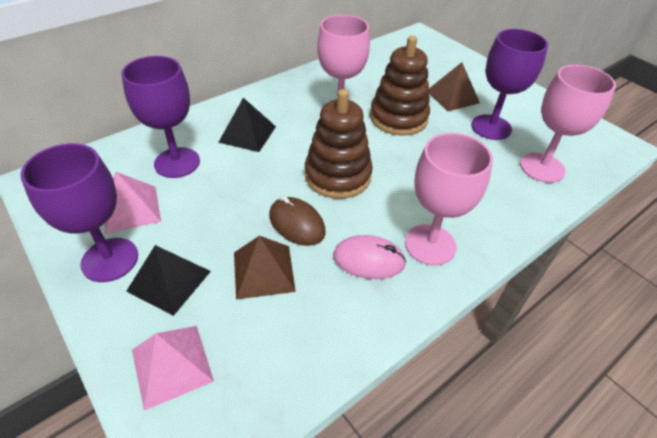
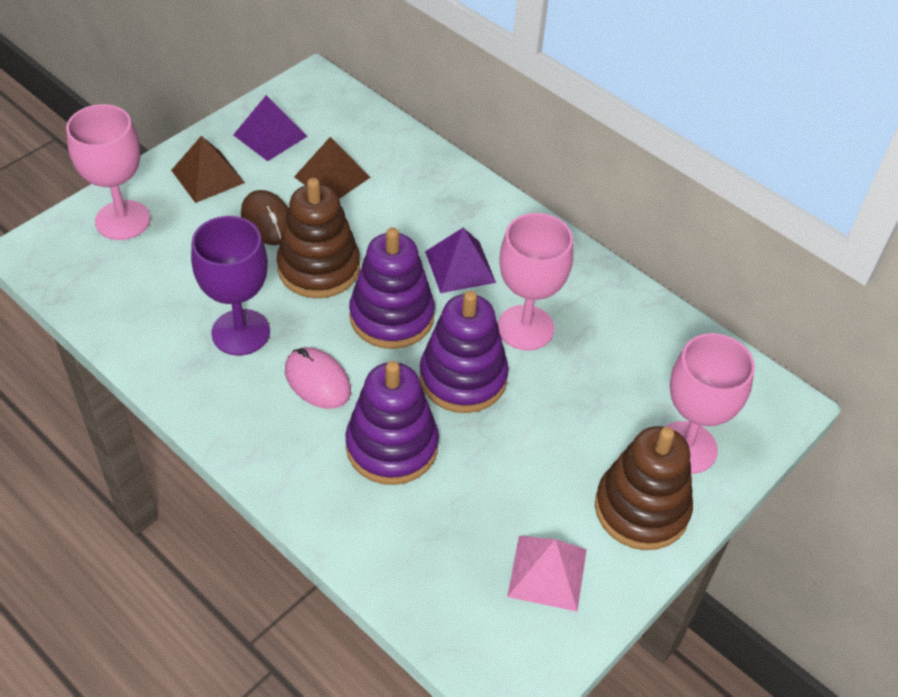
black pyramid: [126,245,211,316] [218,98,276,152] = 2 -> none = 0
pink pyramid: [105,172,161,234] [132,326,214,410] = 2 -> [507,536,587,611] = 1
purple goblet: [20,143,138,282] [122,56,200,178] [471,29,548,140] = 3 -> [191,216,270,355] = 1
purple pyramid: none = 0 -> [233,95,308,161] [425,228,496,293] = 2
purple stacking toy: none = 0 -> [345,361,439,485] [349,227,435,349] [420,291,509,413] = 3

